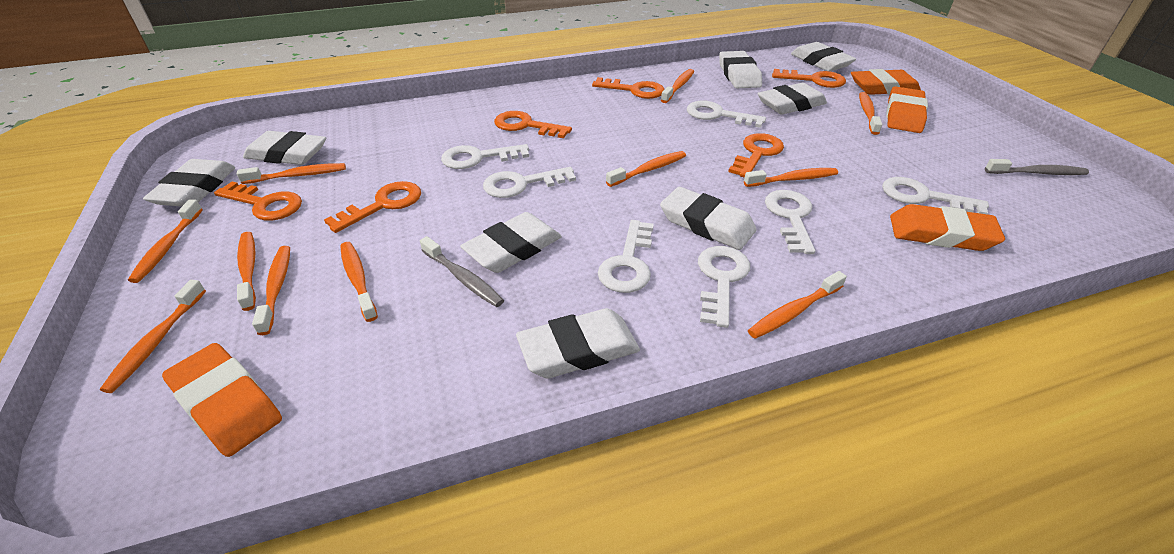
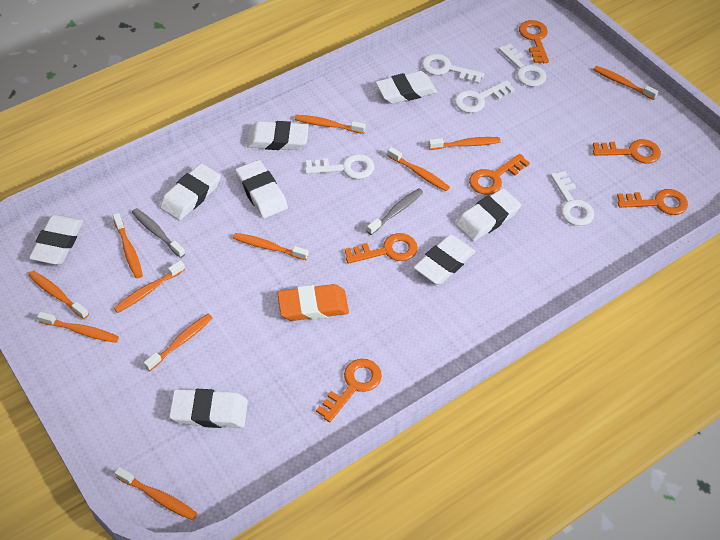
orange eraser: [162,343,282,457] [851,69,921,95] [886,86,928,133] [890,204,1005,251] = 4 -> [277,284,349,321] = 1
white key: [441,144,529,169] [483,167,576,198] [598,220,654,293] [687,101,766,128] [698,246,750,328] [765,190,815,254] [882,177,989,214] = 7 -> [305,154,374,179] [422,54,484,84] [454,80,515,113] [498,43,546,87] [550,171,594,226] = 5

